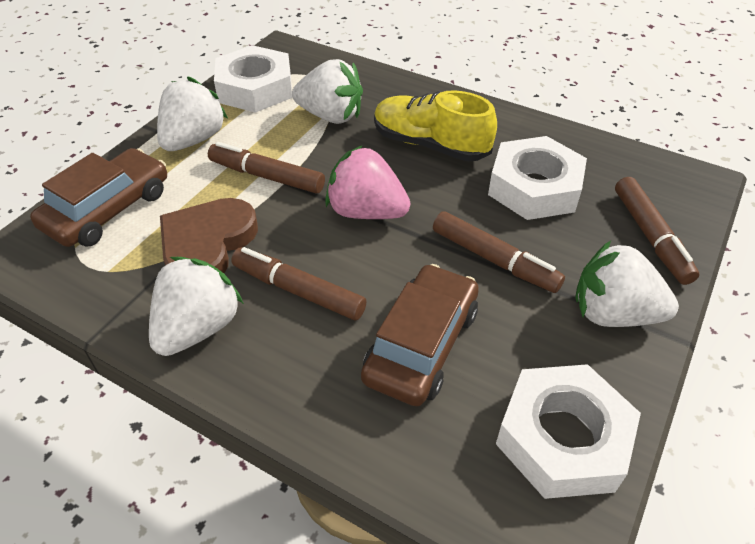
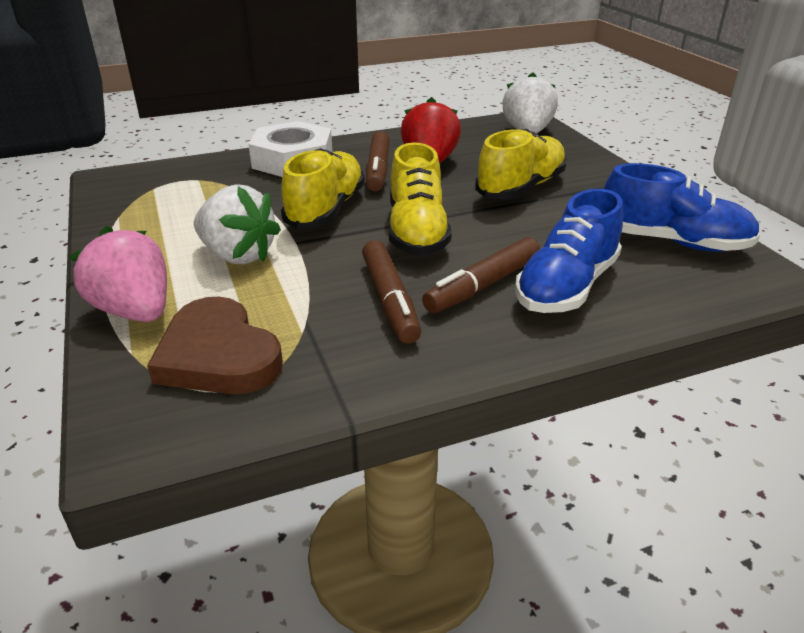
blue shoe: none = 0 -> [515,189,623,313] [604,163,760,252] = 2
brown car: [30,148,167,247] [361,264,479,406] = 2 -> none = 0
brown marker: [208,142,325,193] [231,247,367,320] [433,211,565,293] [615,177,700,285] = 4 -> [362,240,421,343] [366,131,390,191] [422,237,540,313] = 3
red strawberry: none = 0 -> [401,97,461,163] = 1
white nut: [214,45,292,113] [488,136,587,220] [496,364,641,499] = 3 -> [249,121,332,177] = 1
white strawberry: [149,257,244,356] [157,77,228,151] [292,59,363,124] [575,241,679,327] = 4 -> [194,184,281,264] [502,72,558,133] = 2
yellow shoe: [374,90,497,161] = 1 -> [281,148,365,229] [389,142,452,256] [475,129,567,199] = 3

